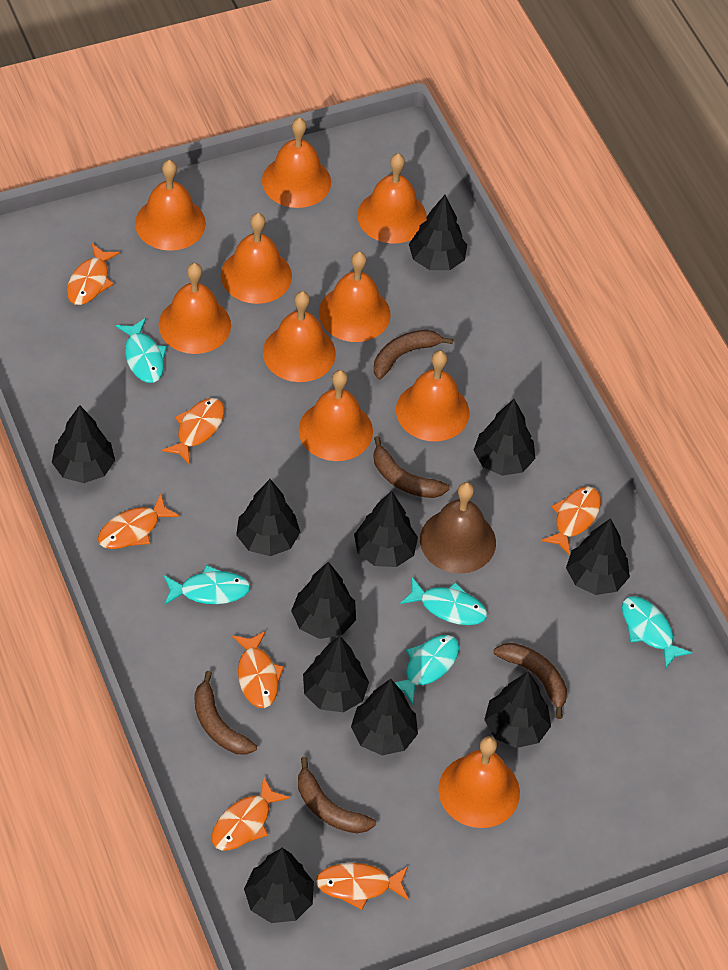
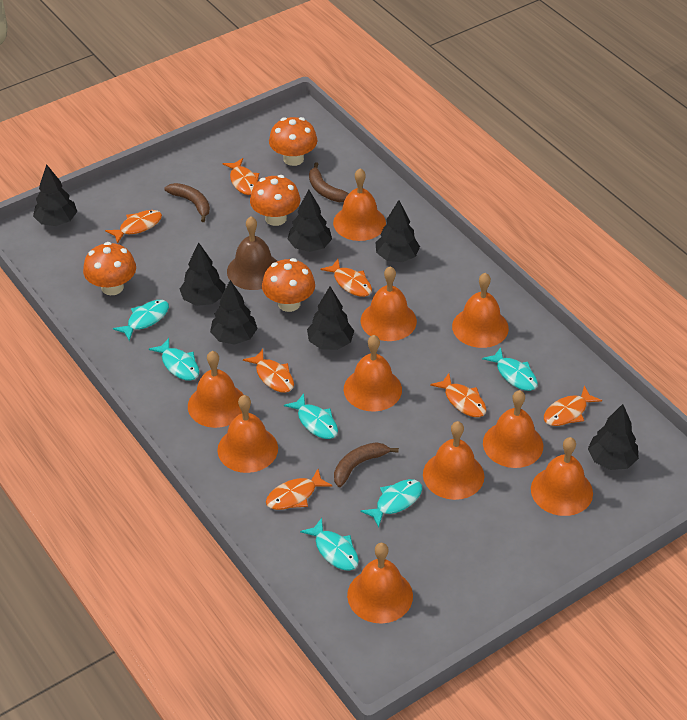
black tree: [52,405,115,483] [236,479,300,556] [244,848,314,923] [291,562,356,639] [303,636,369,712] [351,679,418,755] [354,491,418,567] [409,195,467,270] [474,399,535,476] [484,672,551,748] [566,518,630,595] = 11 -> [33,164,77,226] [180,242,226,306] [210,280,258,345] [288,190,332,252] [307,286,354,350] [376,200,420,262] [588,404,639,470] = 7
brown banana: [195,671,257,755] [298,757,376,833] [374,330,453,379] [374,436,450,498] [494,643,567,719] = 5 -> [164,183,210,222] [309,162,349,202] [334,442,399,487] = 3
orange mushroom: none = 0 -> [83,242,136,295] [250,175,300,226] [262,258,315,312] [269,117,317,166] = 4
turquoise fish: [116,318,167,383] [164,565,250,605] [394,635,459,705] [400,577,487,625] [622,596,692,669] = 5 -> [113,300,169,341] [149,338,199,381] [284,393,338,439] [300,518,359,571] [360,479,422,528] [482,347,538,391] = 6

